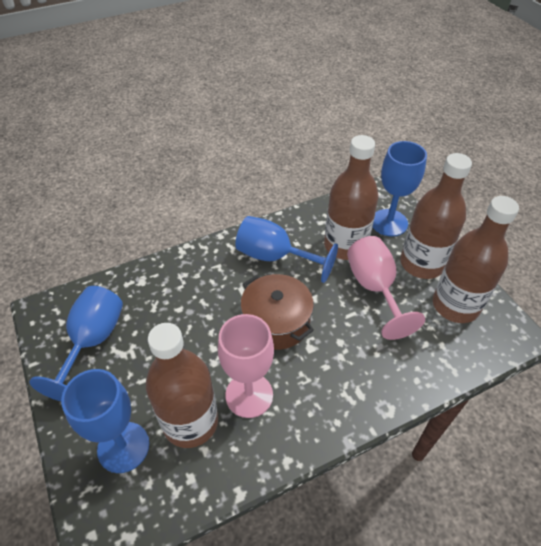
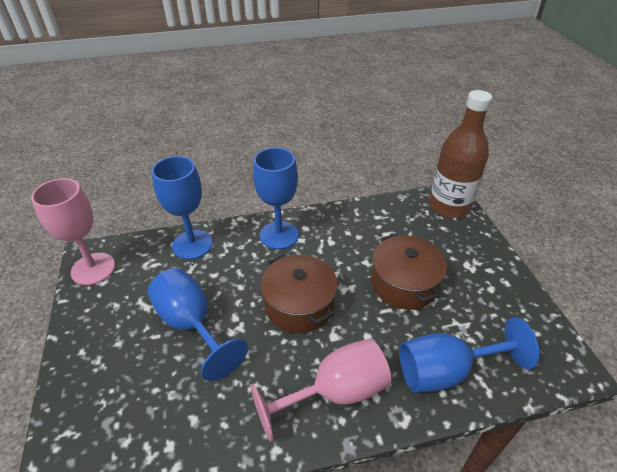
brown bottle: [146,323,218,448] [324,135,379,260] [400,153,472,279] [433,196,519,323] = 4 -> [429,90,492,218] = 1
brown pot: [240,274,314,350] = 1 -> [260,254,338,333] [371,234,447,310] = 2

